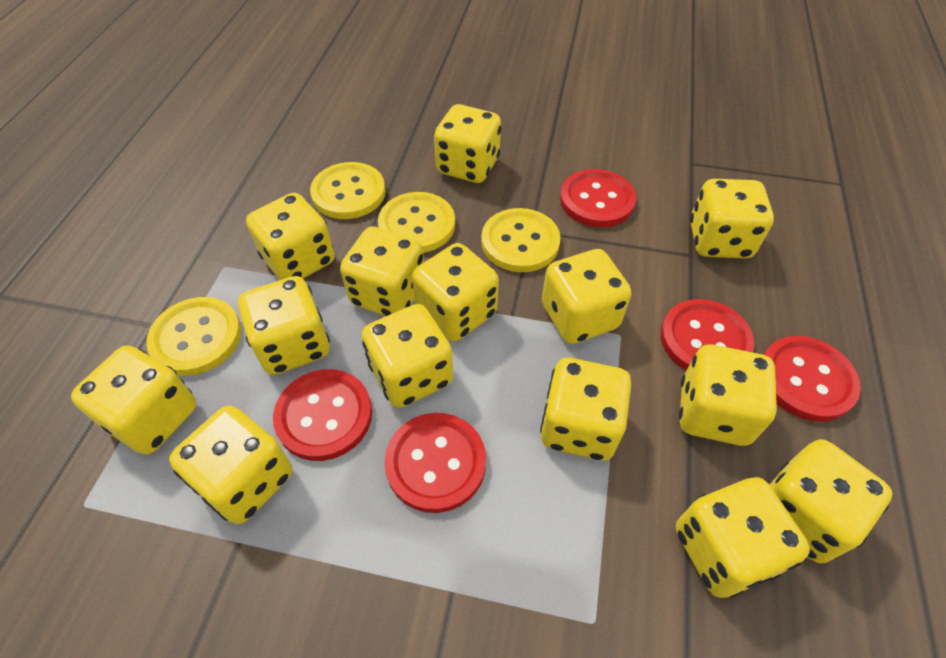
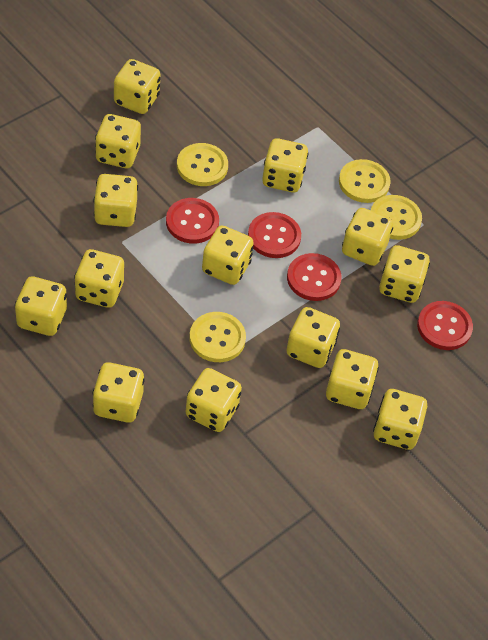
red button: [273,369,372,461] [384,413,486,513] [560,169,636,227] [660,299,754,370] [763,336,861,422] = 5 -> [166,198,219,243] [248,212,301,258] [287,253,341,301] [417,301,473,350] = 4

